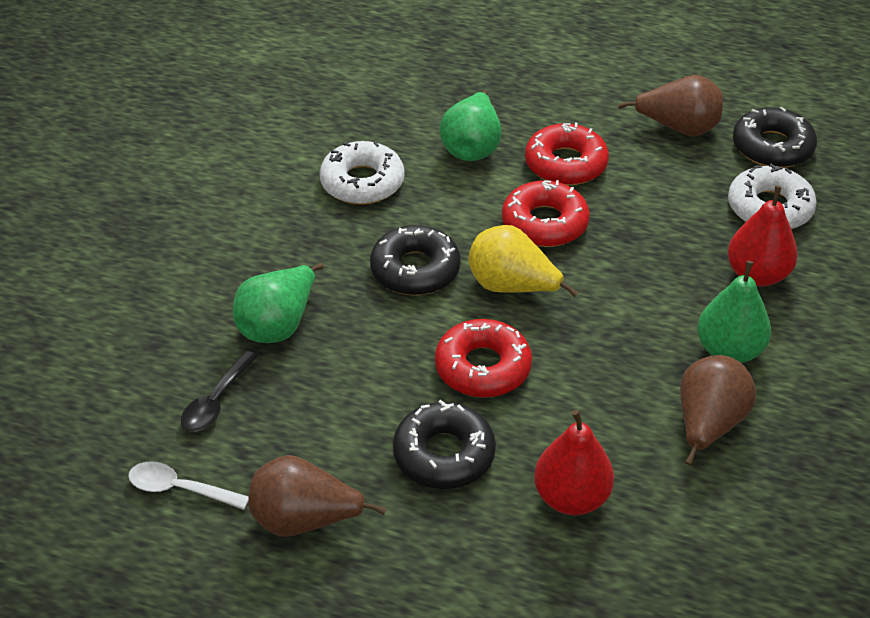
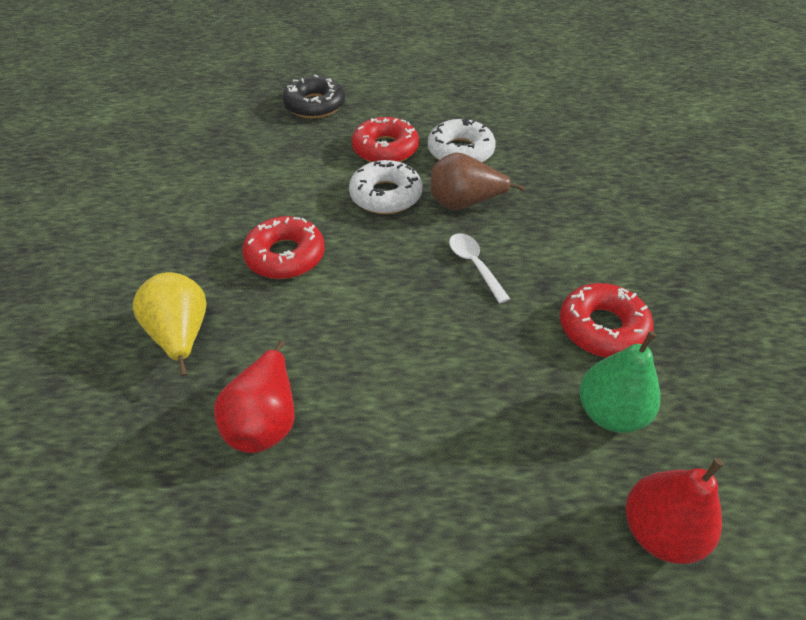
black donut: [370,225,461,295] [393,400,496,489] [733,107,817,168] = 3 -> [283,74,345,118] = 1
black spoon: [181,351,258,432] = 1 -> none = 0
brown pear: [248,455,386,537] [618,75,723,137] [680,355,756,465] = 3 -> [430,153,525,210] = 1
green pear: [233,263,324,343] [439,90,501,161] [697,261,771,363] = 3 -> [579,331,660,433] = 1

